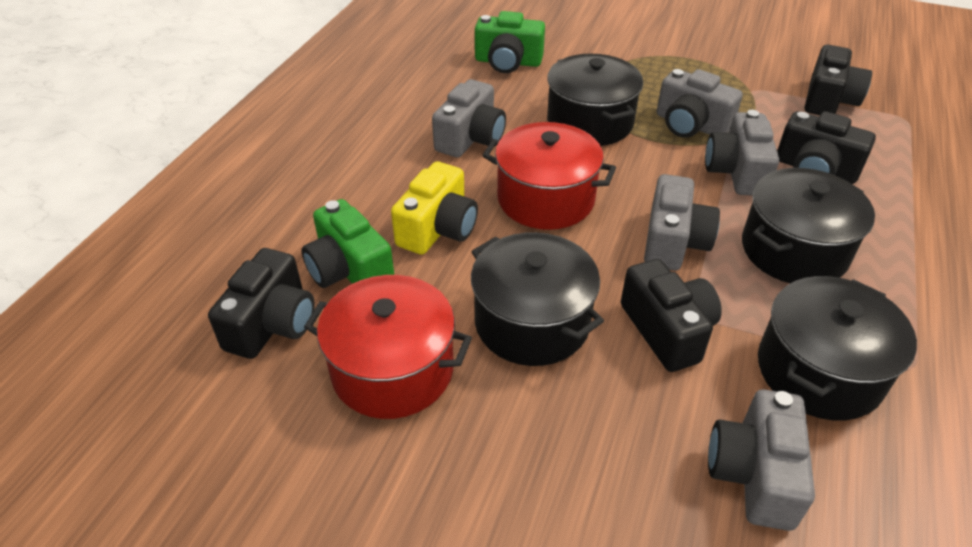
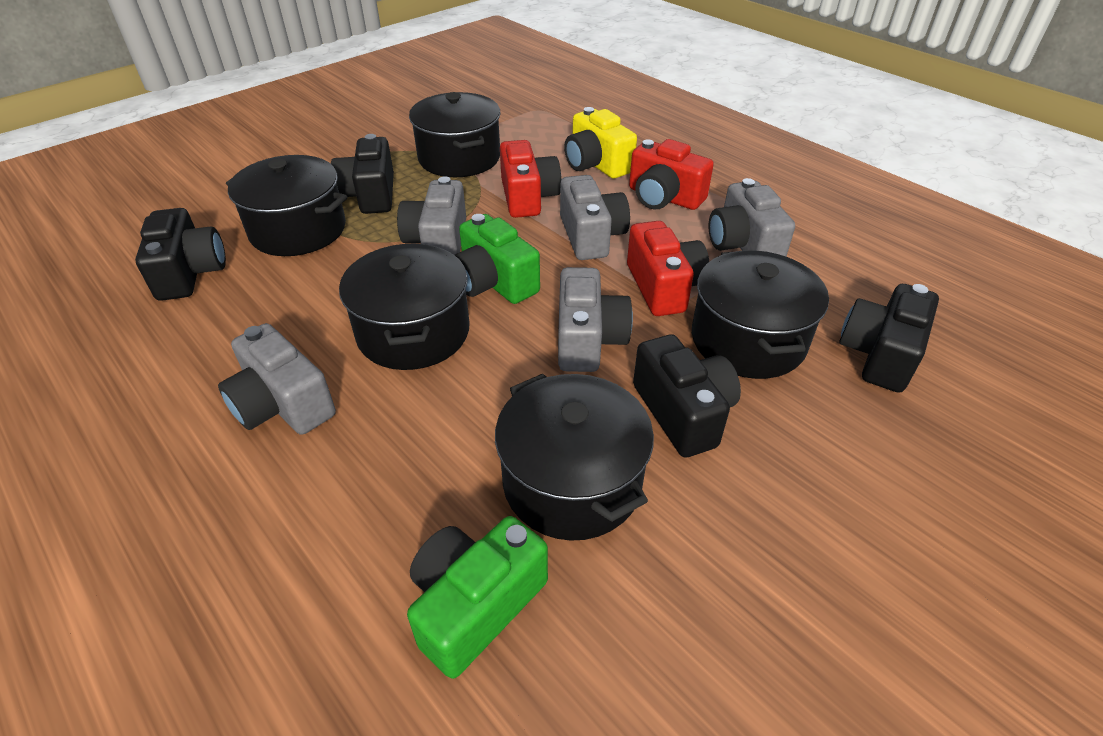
black pot: [471,232,604,366] [547,54,643,146] [742,168,875,283] [758,276,917,421] = 4 -> [226,155,347,256] [339,244,469,370] [409,92,501,177] [495,374,654,541] [692,250,829,379] = 5
red camera: none = 0 -> [500,140,561,218] [627,221,709,316] [629,139,714,210] = 3
red pot: [304,275,472,419] [482,122,616,230] = 2 -> none = 0

